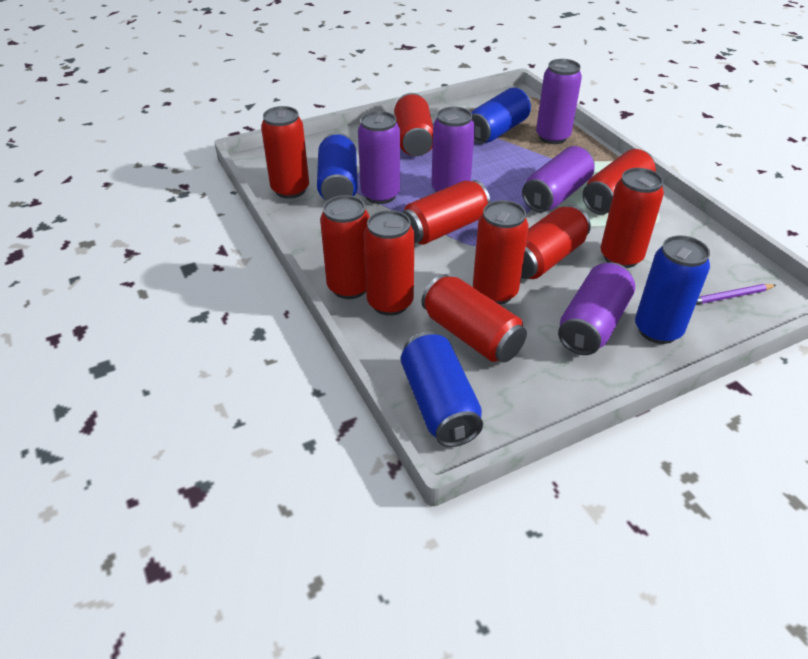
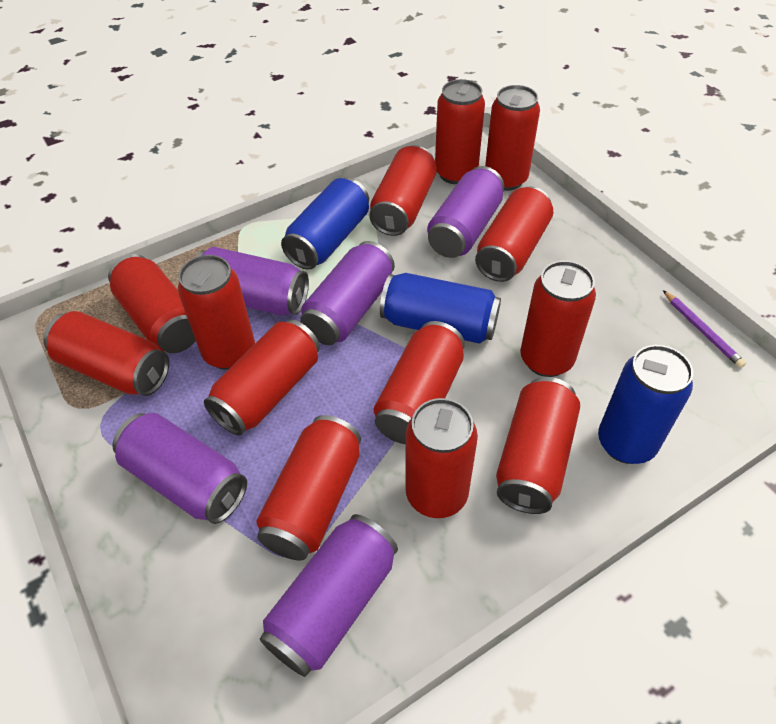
blue can: [317,133,358,201] [401,332,483,447] [471,88,531,144] [635,235,710,344] = 4 -> [281,177,369,270] [380,273,501,344] [598,345,693,464] = 3
red can: [261,106,309,199] [320,195,370,299] [364,210,415,316] [394,93,433,156] [402,180,491,245] [421,274,527,363] [473,200,529,305] [521,205,591,279] [583,149,656,215] [601,168,664,268] = 10 -> [43,311,169,396] [108,254,196,353] [178,255,255,370] [204,319,320,436] [256,415,361,560] [369,145,437,236] [374,321,465,444] [405,398,478,518] [435,79,485,184] [475,186,553,282] [485,85,540,191] [496,377,580,514] [520,261,596,377] = 13

